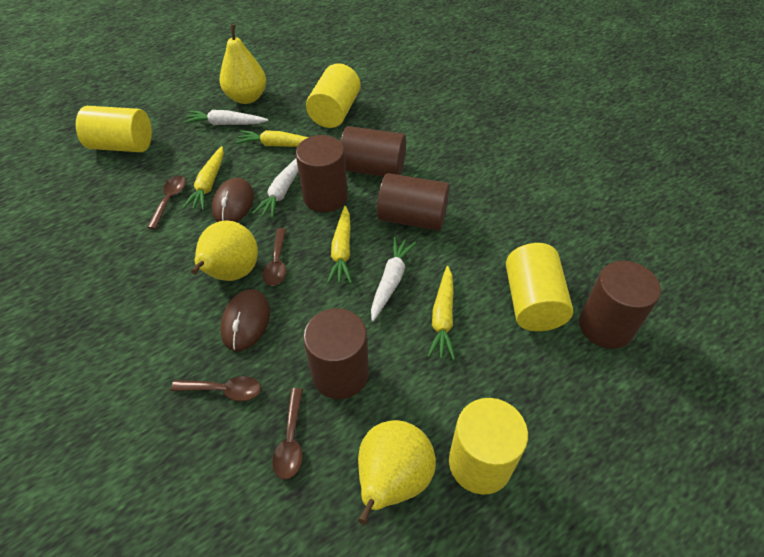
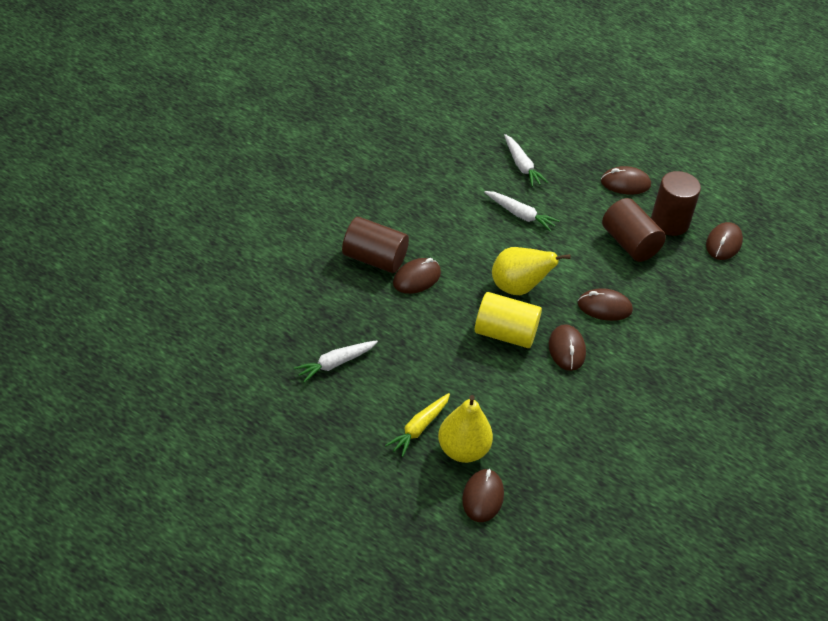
brown cylinder: [296,135,348,212] [303,308,369,399] [340,126,406,177] [377,173,449,231] [579,261,661,349] = 5 -> [342,217,409,273] [602,198,666,262] [651,171,701,236] = 3
brown mouse: [212,178,254,222] [220,289,270,351] = 2 -> [393,258,441,294] [462,469,504,522] [549,324,586,371] [578,288,633,321] [601,166,651,194] [706,222,743,260] = 6
brown spoon: [147,176,186,229] [171,376,261,401] [263,228,286,286] [272,388,303,480] = 4 -> none = 0
yellow carrot: [182,146,224,210] [236,130,309,147] [327,206,352,284] [427,266,455,360] = 4 -> [385,393,450,457] = 1
yellow cylinder: [76,106,152,152] [306,63,361,128] [449,398,528,495] [506,243,573,331] = 4 -> [475,292,542,348] = 1
yellow pear: [191,220,258,281] [220,24,266,104] [358,420,436,525] = 3 -> [438,395,493,463] [492,247,571,295] = 2

